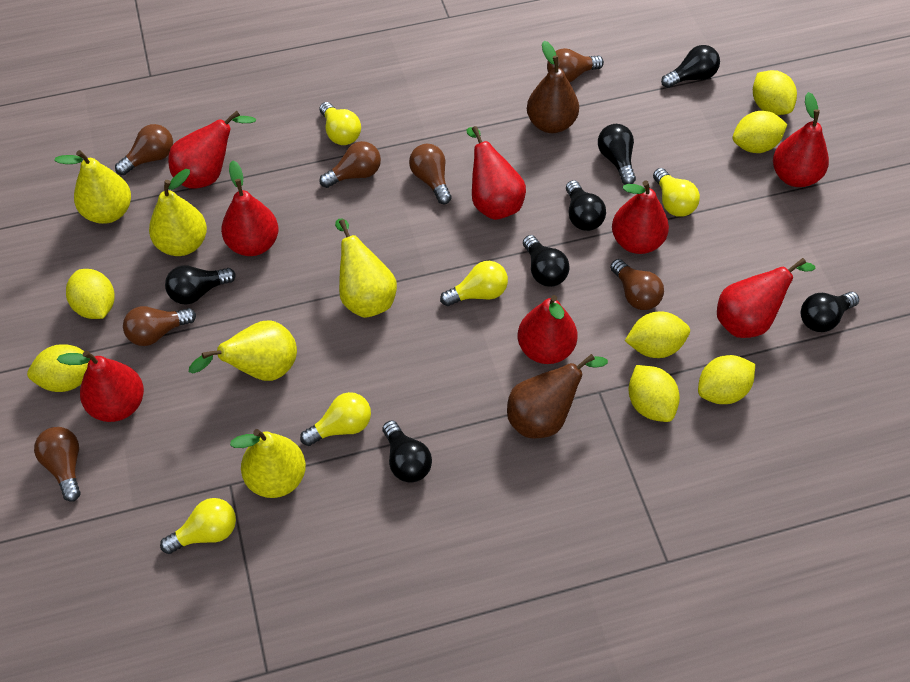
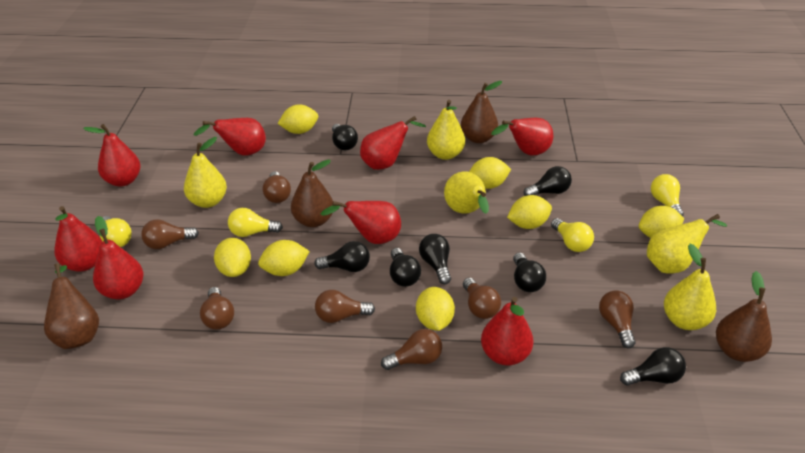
brown pear: [507,354,608,439] [527,41,579,133] = 2 -> [44,263,99,349] [291,160,333,227] [461,81,502,143] [716,271,772,362] = 4
yellow light bulb: [160,498,236,554] [300,392,371,446] [320,102,361,145] [440,261,508,306] [653,168,700,217] = 5 -> [100,216,132,247] [228,208,283,237] [551,218,594,252] [651,174,684,216] = 4

